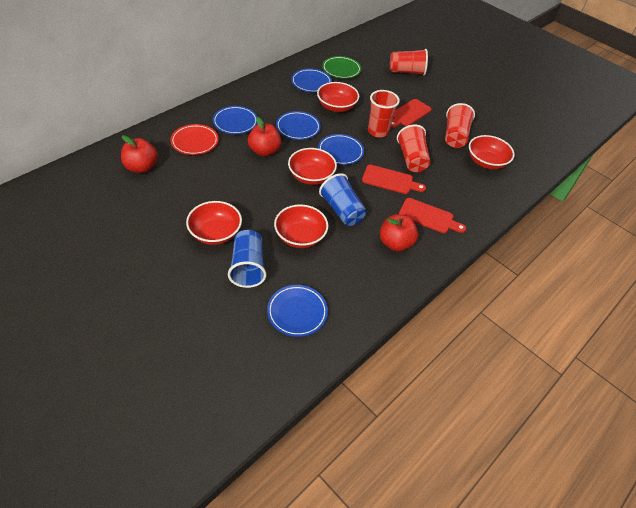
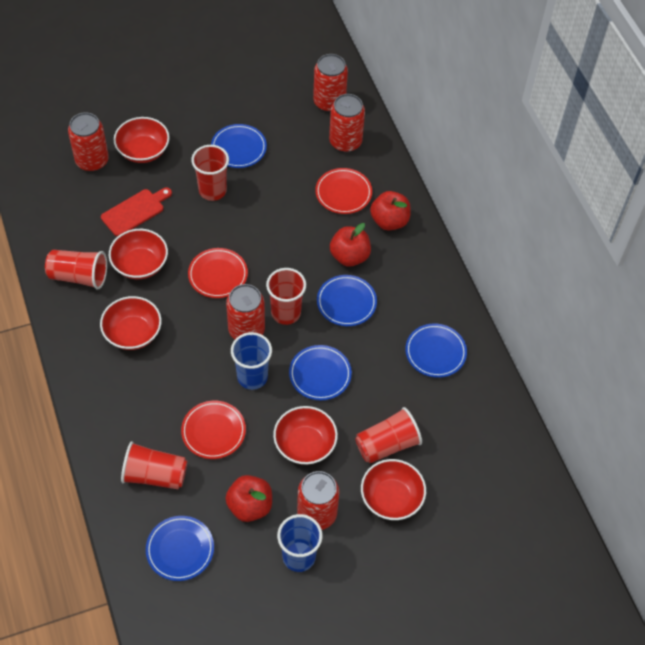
green plate: [322,56,361,79] = 1 -> none = 0
red can: none = 0 -> [68,112,109,172] [226,284,265,339] [297,471,340,530] [313,54,348,112] [329,94,365,152] = 5
red cup: [368,90,400,138] [390,49,428,75] [397,124,430,172] [445,103,475,148] = 4 -> [45,250,107,290] [121,442,187,489] [191,145,229,201] [266,268,306,325] [355,407,422,463] = 5
red cutting board: [362,165,426,194] [391,99,432,128] [399,198,466,233] = 3 -> [101,187,172,237] = 1
red plate: [170,124,219,155] = 1 -> [181,401,246,459] [188,248,248,298] [315,168,372,214] = 3

